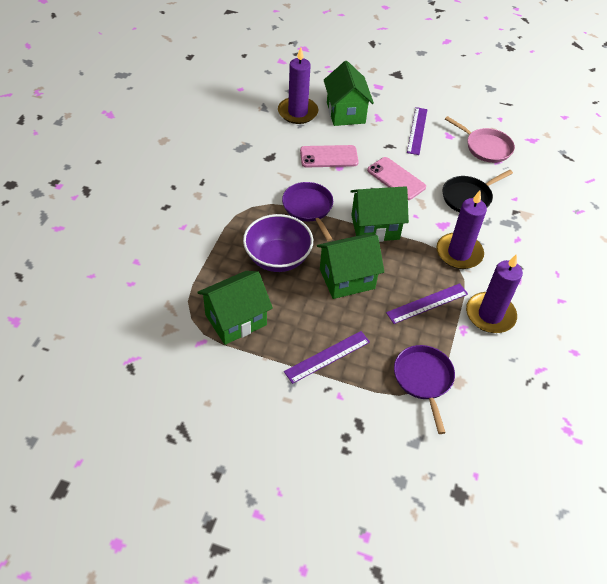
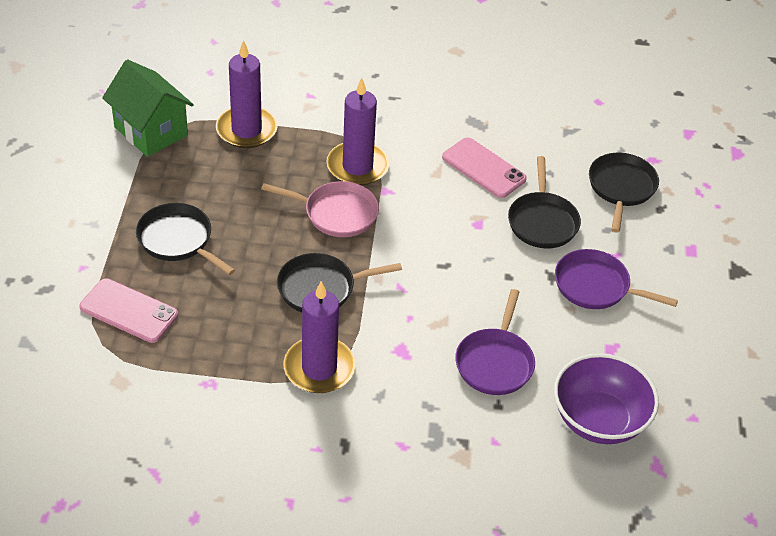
black pan: [442,170,513,212] = 1 -> [136,203,235,275] [277,253,402,312] [508,156,581,248] [589,153,659,233] = 4
green house: [197,271,273,345] [317,234,384,299] [324,61,374,126] [350,186,409,242] = 4 -> [102,59,194,157] = 1
purple ruler: [284,331,370,384] [386,283,468,324] [407,107,427,155] = 3 -> none = 0

